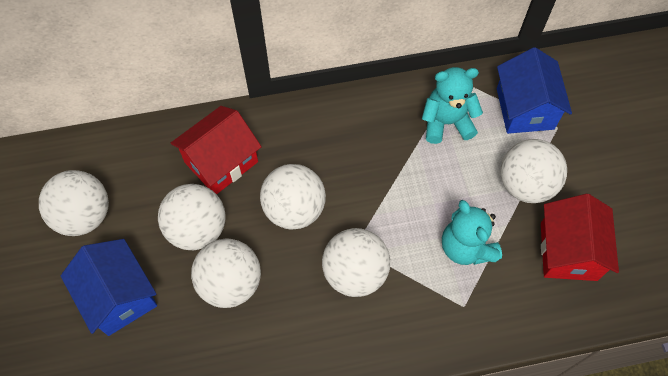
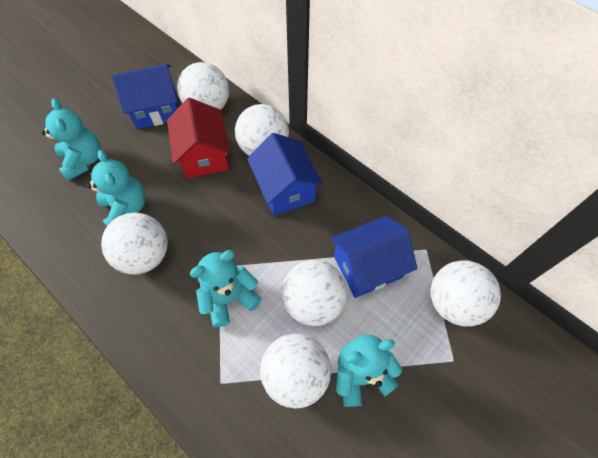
blue house: [61,239,157,336] [497,47,572,134] = 2 -> [112,64,179,129] [247,133,323,216] [331,216,418,298] = 3
red house: [171,106,262,194] [541,194,619,281] = 2 -> [167,98,230,178] = 1
turquoise teddy bear: [422,67,483,144] [442,200,502,265] = 2 -> [41,99,101,181] [87,150,145,226] [190,250,262,327] [336,335,402,407] = 4

